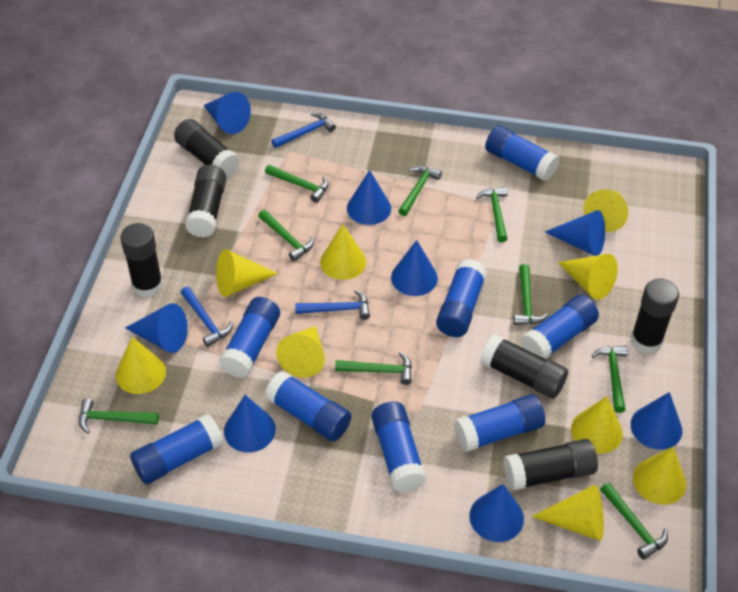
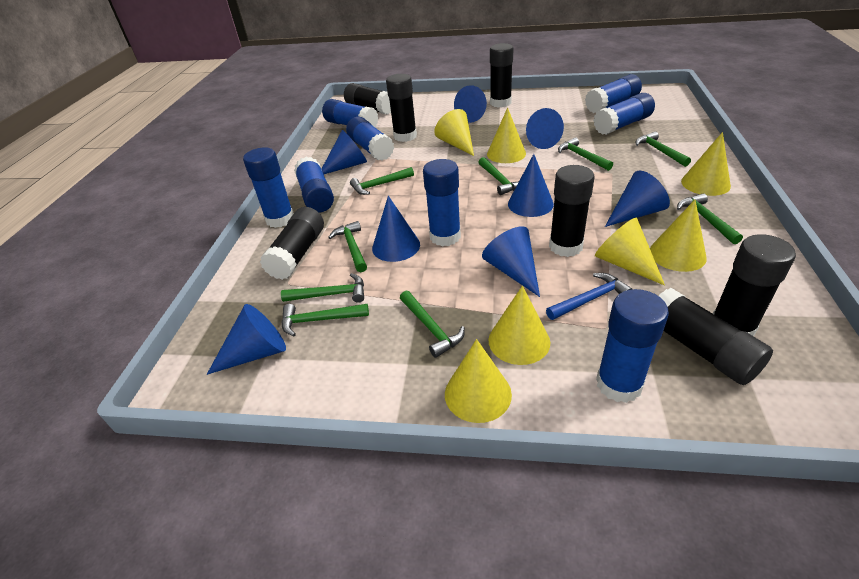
black glue stick: [120,223,163,297] [174,119,240,178] [185,165,227,238] [480,334,568,399] [503,439,598,491] [631,279,679,354] = 6 -> [260,207,324,280] [344,83,391,115] [386,74,417,142] [490,43,513,107] [549,165,594,257] [659,288,773,385] [713,234,796,336] = 7
blue hammer: [181,287,233,347] [272,113,336,148] [295,290,370,320] = 3 -> [546,273,633,320] = 1
yellow cone: [116,337,166,394] [216,249,278,297] [276,326,325,378] [320,224,366,280] [532,485,604,541] [557,254,618,300] [571,396,623,454] [583,189,629,232] [633,447,687,505] = 9 -> [434,109,474,156] [445,339,512,423] [487,108,526,163] [488,286,550,365] [595,218,665,286] [650,200,707,272] [681,132,731,196] = 7

